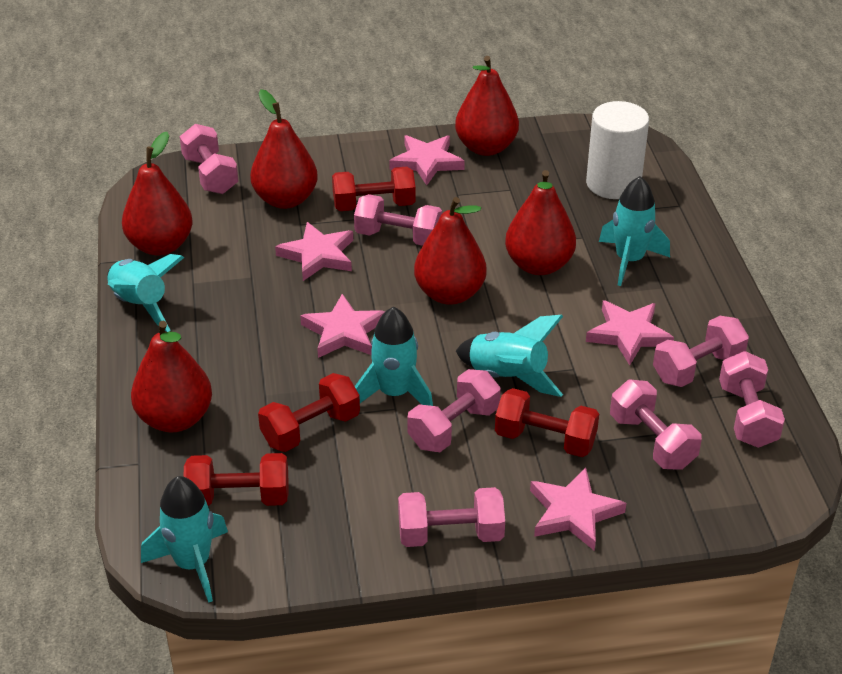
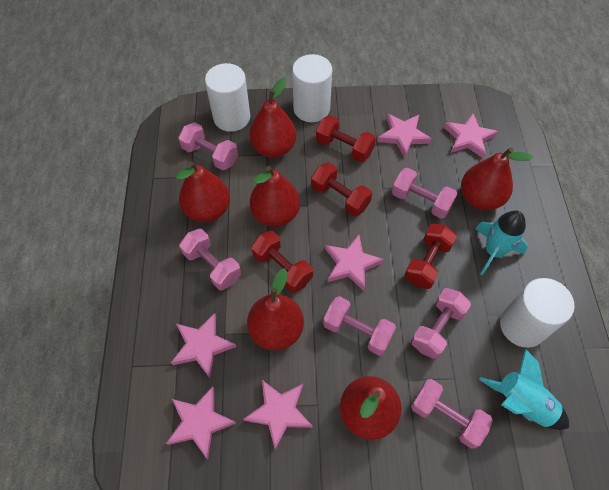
pink dumbbell: [179,124,238,194] [354,194,442,246] [398,487,505,547] [407,369,501,452] [610,380,702,470] [653,316,749,387] [719,351,785,448] = 7 -> [178,122,238,170] [179,229,241,290] [323,296,396,356] [392,168,458,219] [411,288,471,359] [411,379,493,448] = 6
pink star: [275,222,353,281] [300,294,385,358] [389,135,465,185] [530,468,626,551] [586,300,674,365] = 5 -> [166,387,236,459] [171,313,236,378] [243,380,313,450] [325,235,384,291] [377,113,432,158] [444,113,498,159] = 6
turquoise rocket: [107,254,184,332] [141,476,228,603] [354,307,433,406] [456,315,563,397] [599,176,670,286] = 5 -> [475,210,528,275] [479,349,569,430] = 2
white cylinder: [586,101,649,199] = 1 -> [205,63,250,132] [292,54,332,122] [500,278,575,348] = 3

